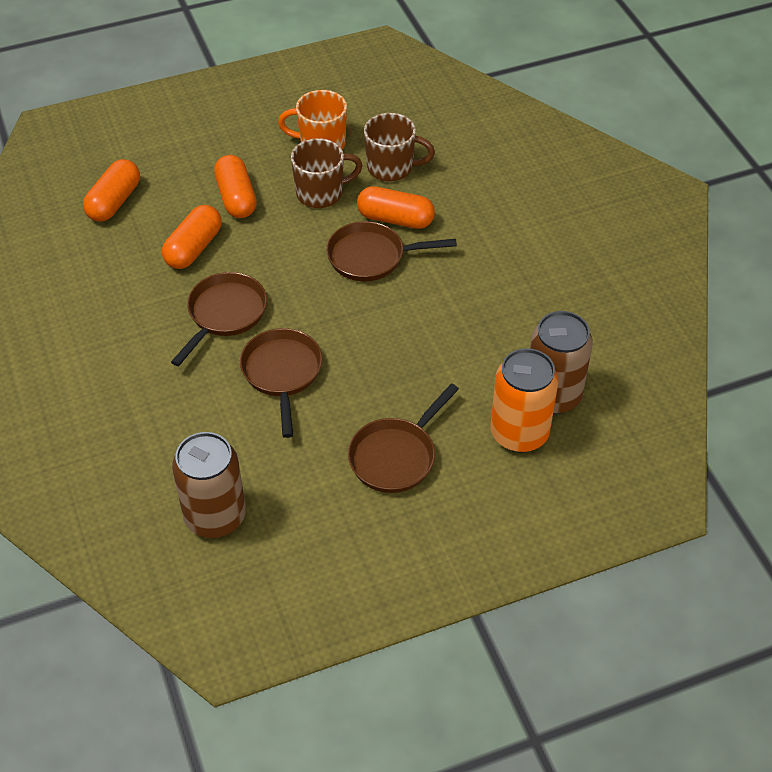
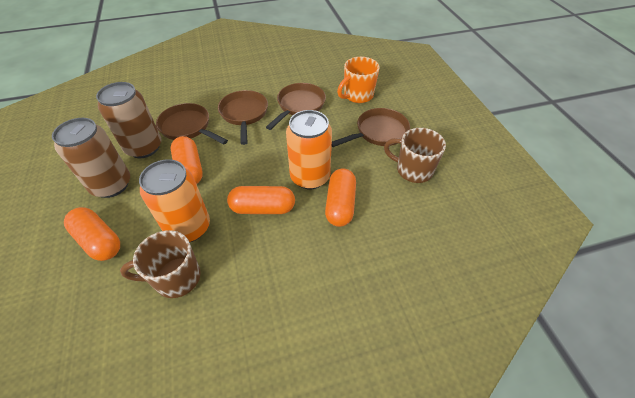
orange can: [490,348,558,453] = 1 -> [139,159,210,243] [286,110,332,189] = 2

